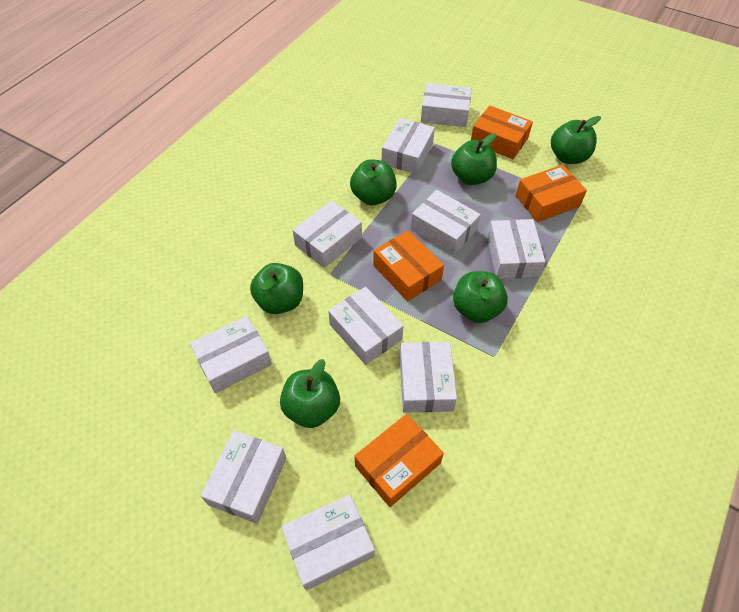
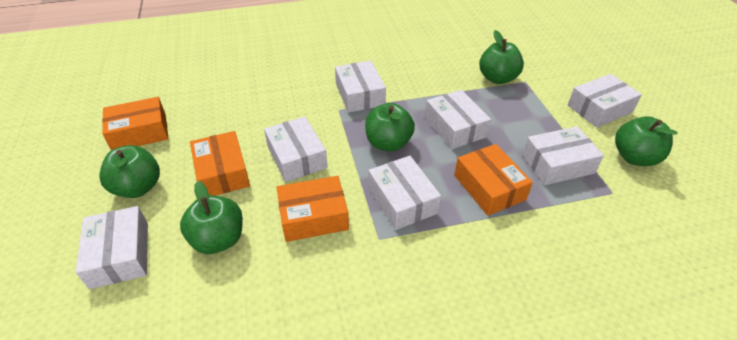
green apple: [250,263,303,314] [280,359,340,428] [350,159,397,205] [451,133,497,185] [453,271,508,323] [551,116,601,164] = 6 -> [99,145,160,198] [180,181,243,254] [365,103,415,151] [479,30,524,84] [615,116,677,166] = 5
white box: [190,316,272,393] [201,431,286,524] [281,495,375,590] [293,201,362,268] [328,287,404,365] [382,118,435,174] [400,342,457,413] [411,190,481,255] [421,83,472,127] [487,219,545,279] = 10 -> [76,206,148,289] [264,116,328,182] [335,61,386,113] [368,156,441,230] [425,90,491,149] [522,126,604,185] [568,74,642,128] = 7

